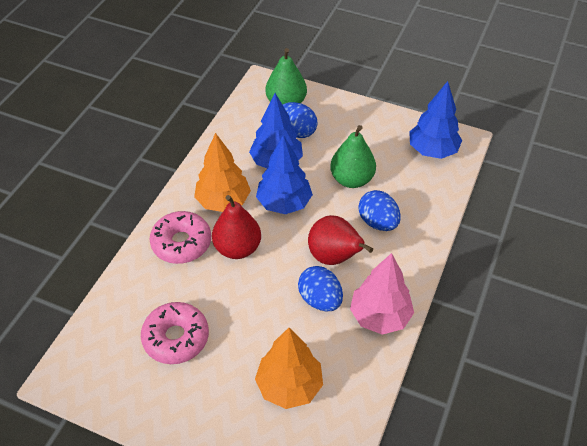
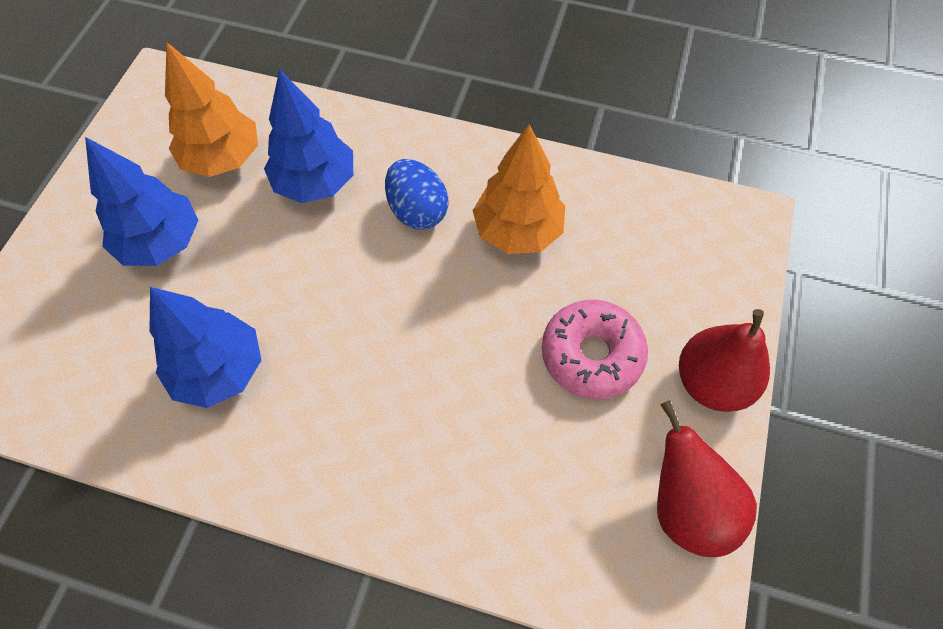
blue egg: [283,102,318,138] [298,266,343,311] [358,190,401,231] = 3 -> [385,159,448,230] = 1
green pear: [266,48,307,105] [330,125,376,188] = 2 -> none = 0
pink donut: [141,302,209,364] [150,211,211,264] = 2 -> [542,300,648,399] = 1
pink tree: [350,253,414,335] = 1 -> none = 0

